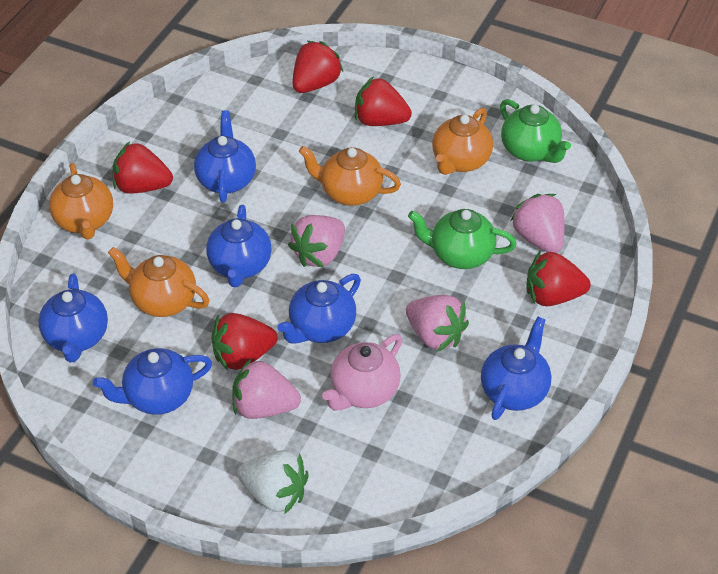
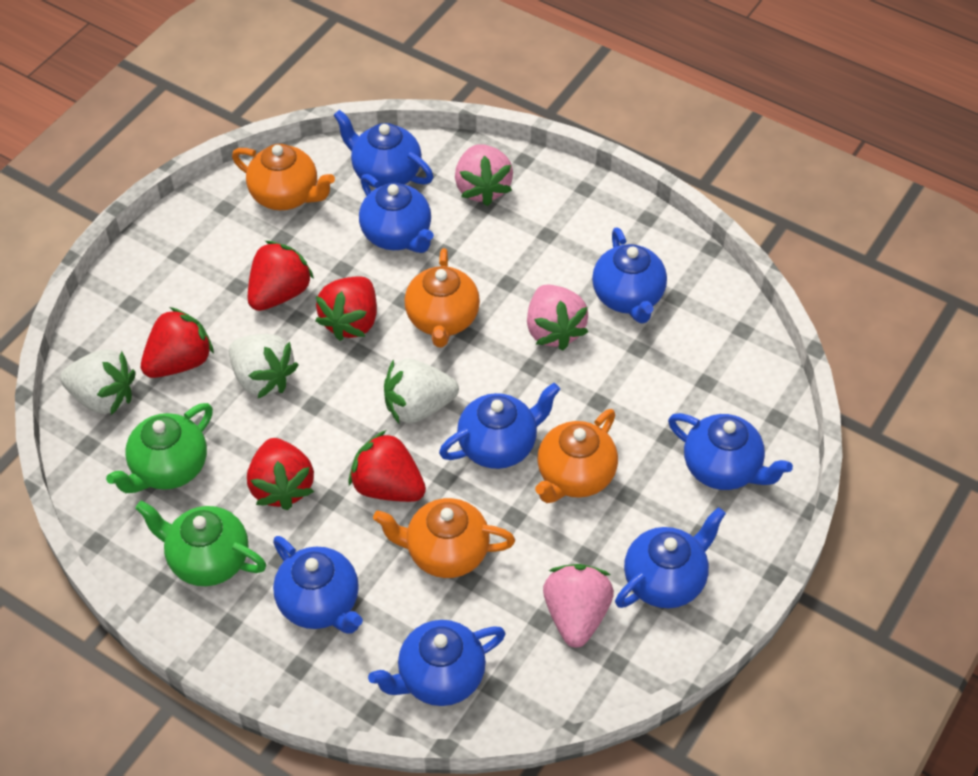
blue teapot: [38,274,108,362] [93,348,212,415] [194,111,256,203] [206,205,271,287] [277,274,361,344] [481,317,551,420] = 6 -> [273,536,363,633] [333,110,433,188] [359,174,434,253] [368,620,506,706] [439,383,560,469] [592,228,667,324] [615,507,726,608] [668,413,793,490] = 8
pink strawberry: [232,359,301,419] [288,215,345,268] [406,295,469,351] [510,194,565,253] = 4 -> [455,144,513,206] [527,285,588,350] [543,564,614,648] = 3
pink teapot: [322,334,402,410] = 1 -> none = 0
white strawberry: [237,450,309,515] = 1 -> [60,349,135,415] [229,334,299,398] [384,359,459,424] = 3

